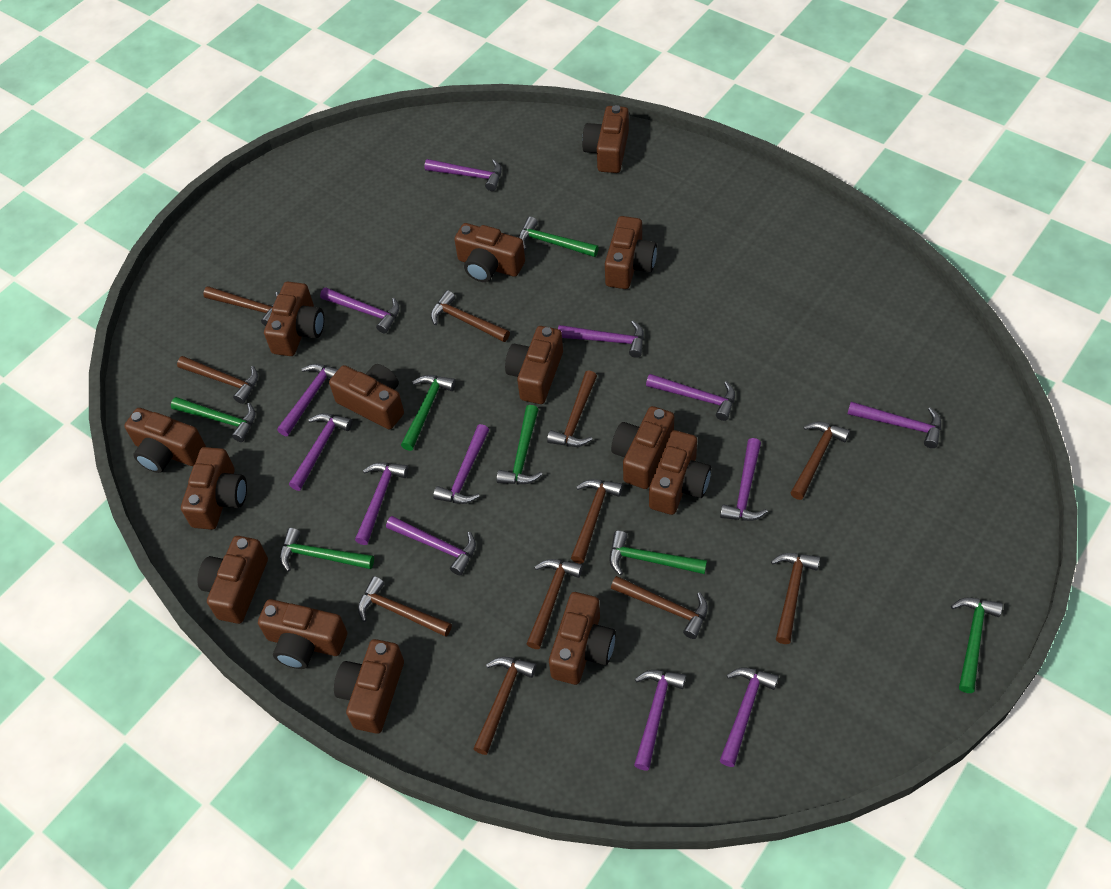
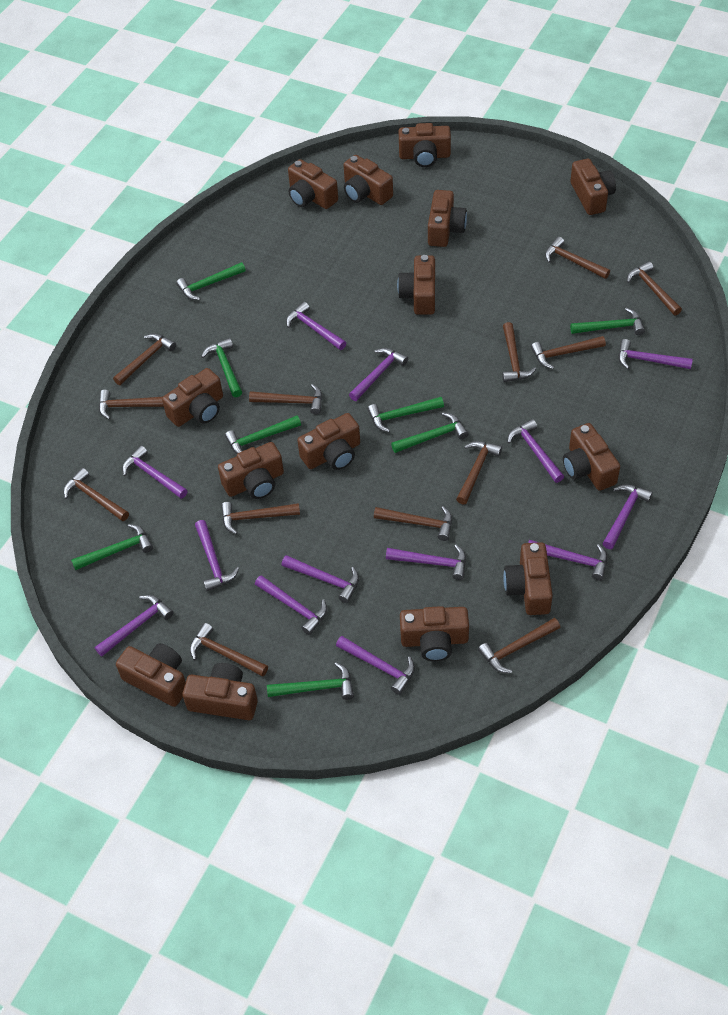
brown hammer: [177,356,258,404] [203,286,279,326] [358,576,452,637] [431,290,510,342] [473,657,536,755] [527,559,583,649] [547,370,597,447] [571,479,623,564] [611,576,708,639] [771,553,820,644] [790,422,850,500] = 11 -> [63,468,129,521] [99,390,164,419] [113,333,176,385] [190,623,268,677] [221,502,300,534] [249,384,322,415] [374,506,452,541] [456,441,502,504] [478,618,560,673] [502,322,536,382] [531,336,606,369] [545,237,610,279] [627,261,682,316] = 13
green hammer: [171,397,255,442] [280,528,374,572] [401,375,456,451] [496,405,543,484] [519,217,599,257] [609,531,707,576] [951,598,1003,693] = 7 -> [71,524,153,570] [176,262,246,300] [201,338,242,397] [225,415,301,454] [267,662,354,700] [367,397,444,432] [391,412,468,453] [570,308,645,335] = 8

